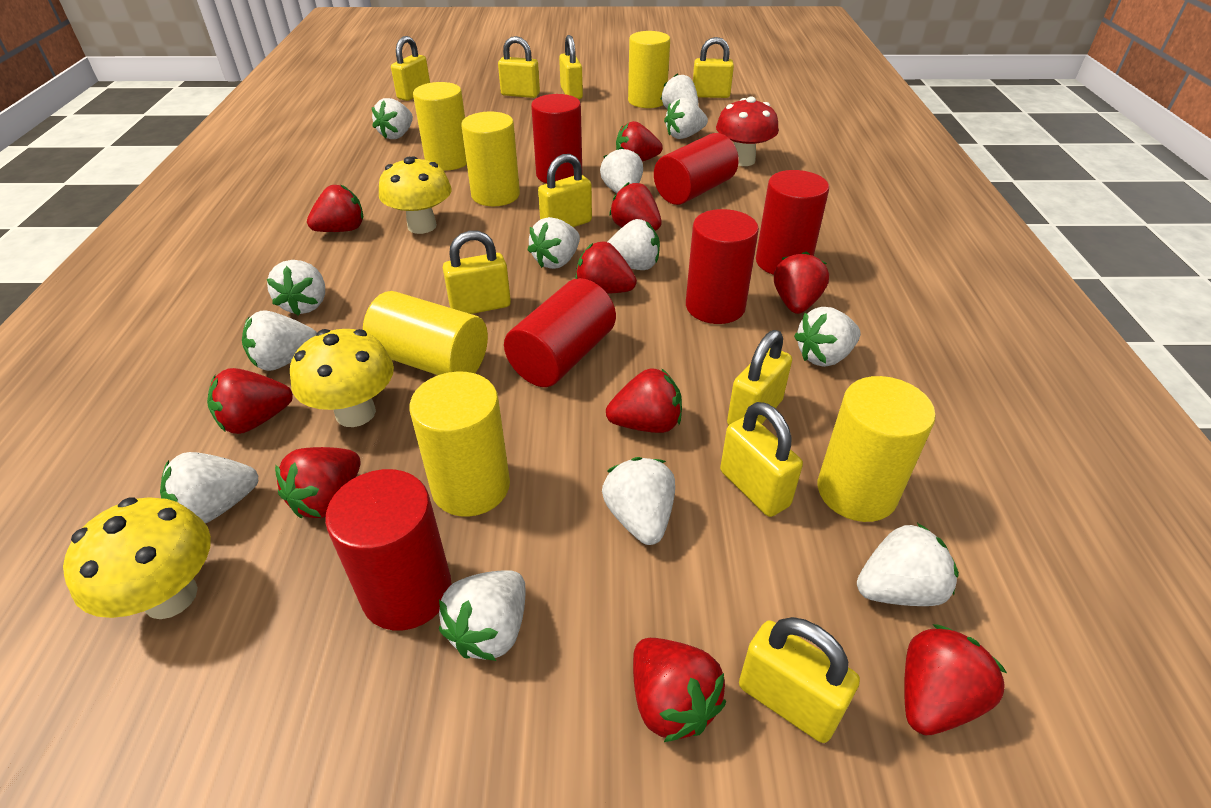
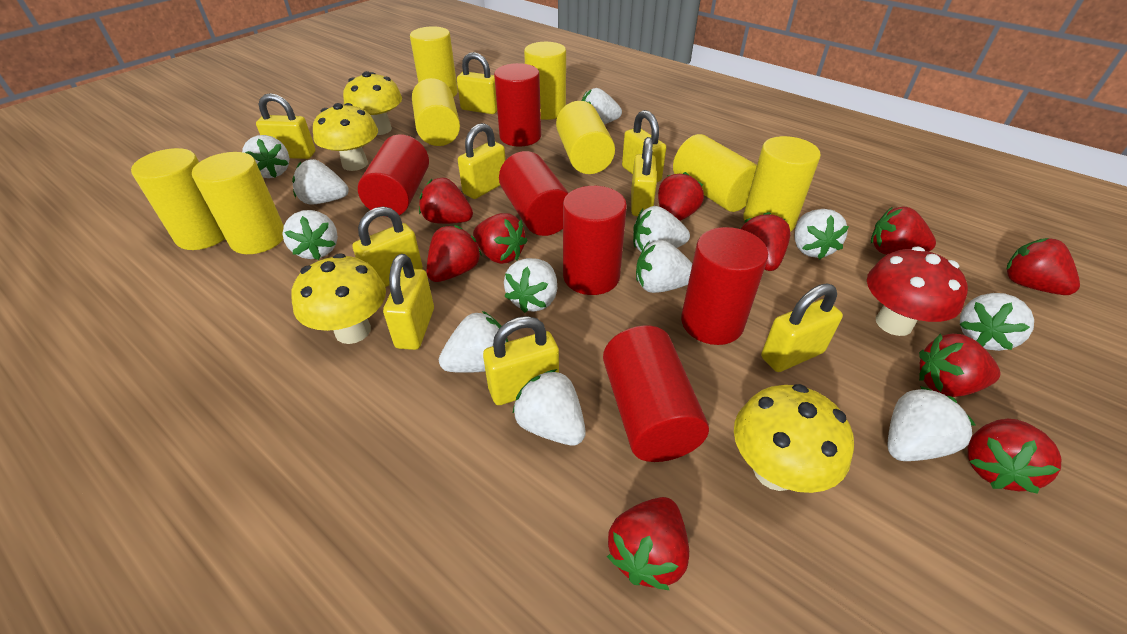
white strawberry: [160,452,258,523] [242,311,317,371] [267,260,325,316] [372,98,413,139] [439,570,526,661] [527,217,580,269] [600,147,643,193] [602,457,675,545] [608,219,660,270] [660,73,699,109] [664,98,708,139] [794,307,861,367] [857,523,959,606] = 13 -> [242,135,290,178] [283,210,338,260] [292,159,349,204] [439,311,508,373] [504,258,557,313] [512,369,586,446] [582,88,622,124] [633,206,690,252] [636,240,692,293] [794,209,849,259] [888,386,976,461] [959,293,1034,351] = 12
yellow cylinder: [363,291,488,375] [410,372,510,517] [413,82,467,171] [461,111,520,206] [628,31,670,108] [818,376,936,522] = 6 -> [131,148,225,250] [192,152,284,254] [410,26,458,97] [412,78,460,146] [524,42,566,120] [556,101,615,174] [673,134,757,212] [743,136,821,232] = 8
yellow mushroom: [63,497,211,619] [290,329,394,427] [379,156,451,234] = 3 -> [291,253,386,344] [313,103,378,171] [343,71,402,135] [734,384,854,493] = 4

